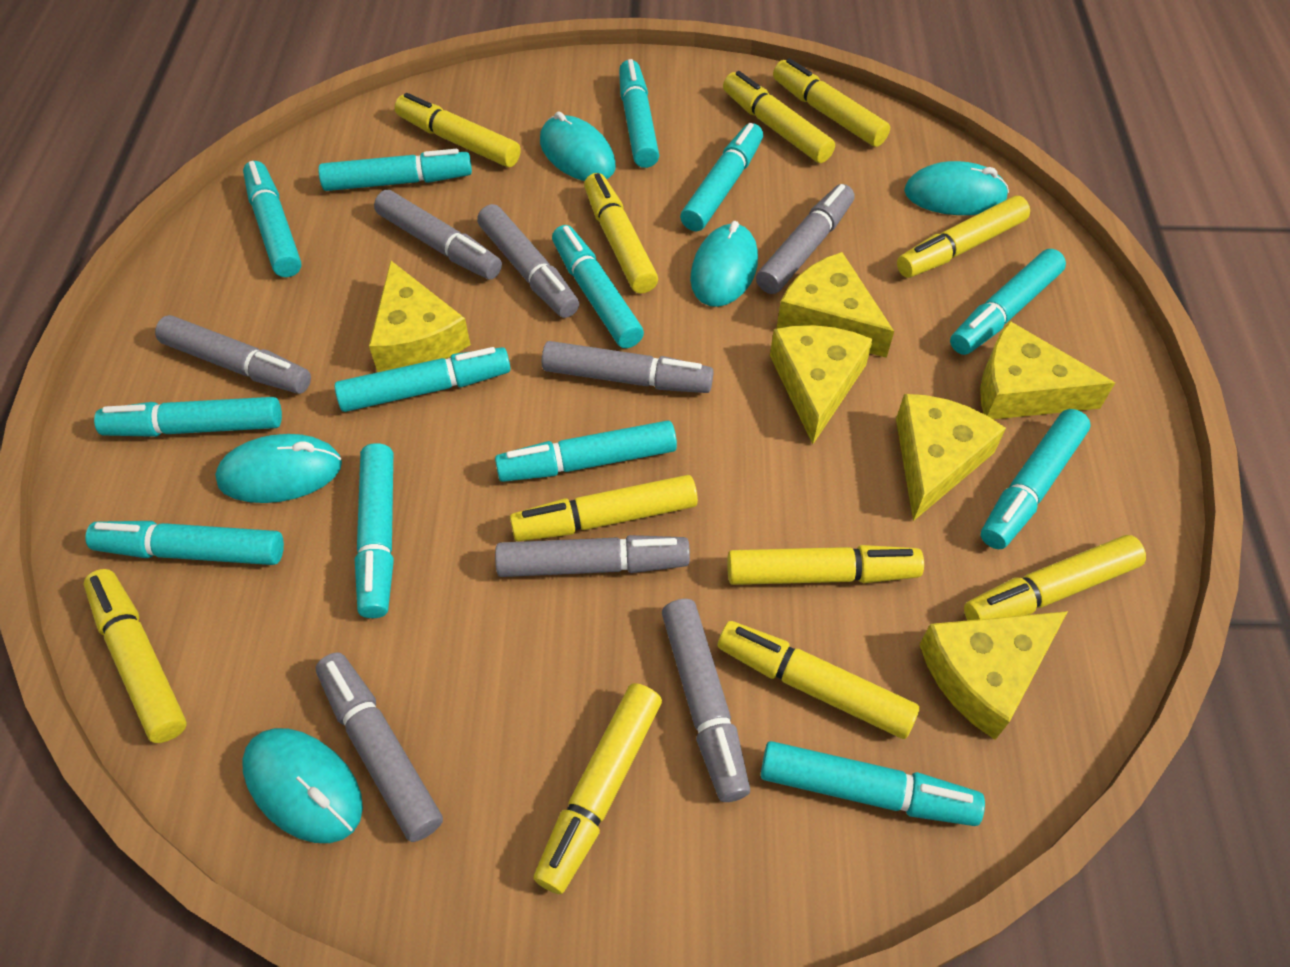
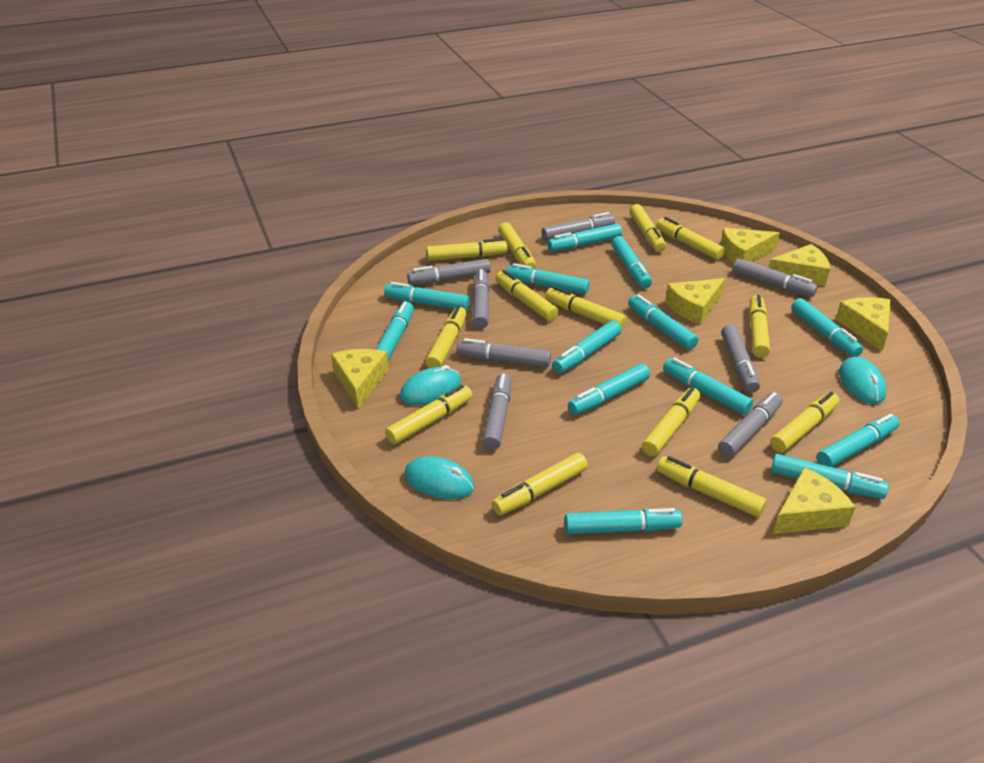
turquoise mouse: [215,434,342,503] [242,728,363,843] [540,112,616,181] [690,221,758,307] [904,161,1009,215] = 5 -> [400,365,461,405] [404,456,474,499] [839,357,886,404] = 3
yellow marker: [83,569,187,743] [395,93,521,167] [510,475,698,541] [533,683,662,894] [584,173,658,294] [718,621,919,739] [723,71,835,163] [727,545,924,585] [773,58,890,147] [897,196,1030,278] [964,535,1146,621] = 11 -> [385,385,472,445] [425,306,467,368] [426,238,507,261] [492,453,588,515] [495,270,559,321] [498,222,536,268] [545,286,627,330] [629,204,666,252] [642,387,700,456] [656,217,725,260] [657,456,767,517] [749,295,770,358] [770,392,839,453] = 13

